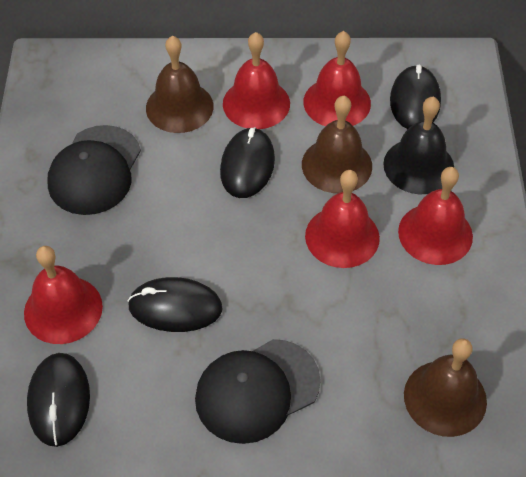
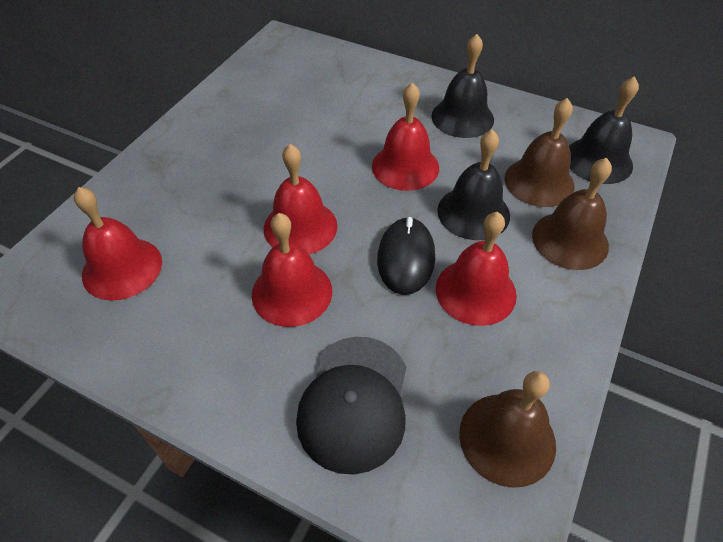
black bell: [383,97,454,194] = 1 -> [431,34,494,138] [437,129,510,240] [569,76,639,184] = 3
black cap: [47,125,141,215] [195,339,321,444] = 2 -> [296,337,406,475] = 1
black mouse: [27,353,90,447] [128,277,223,332] [220,127,275,198] [390,65,441,129] = 4 -> [377,217,435,295] = 1

